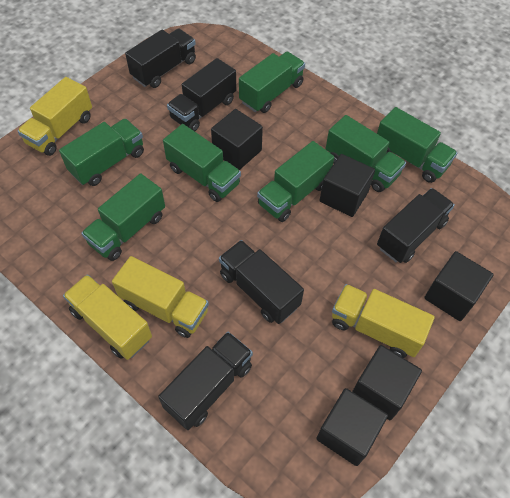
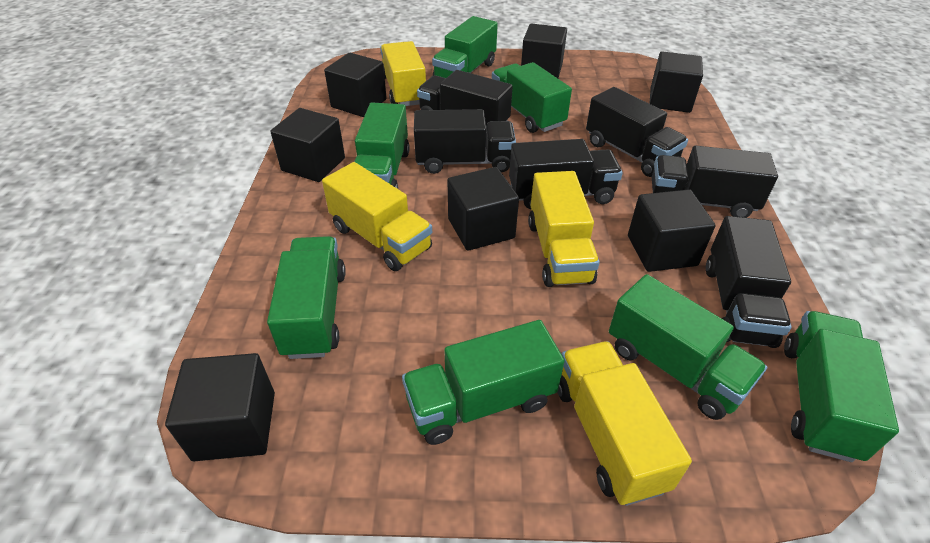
black cube: [211,109,263,170] [316,388,388,466] [320,154,375,217] [352,345,422,420] [424,251,494,321] = 5 -> [165,353,275,461] [271,108,345,182] [324,53,387,117] [447,167,519,251] [521,23,567,78] [628,190,716,272] [650,51,703,113] = 7
black truck: [125,28,196,88] [158,332,253,430] [167,58,236,131] [219,240,304,324] [377,188,455,263] = 5 -> [414,109,516,174] [417,70,513,125] [509,139,623,209] [586,87,688,177] [652,146,778,218] [706,216,791,348] = 6

